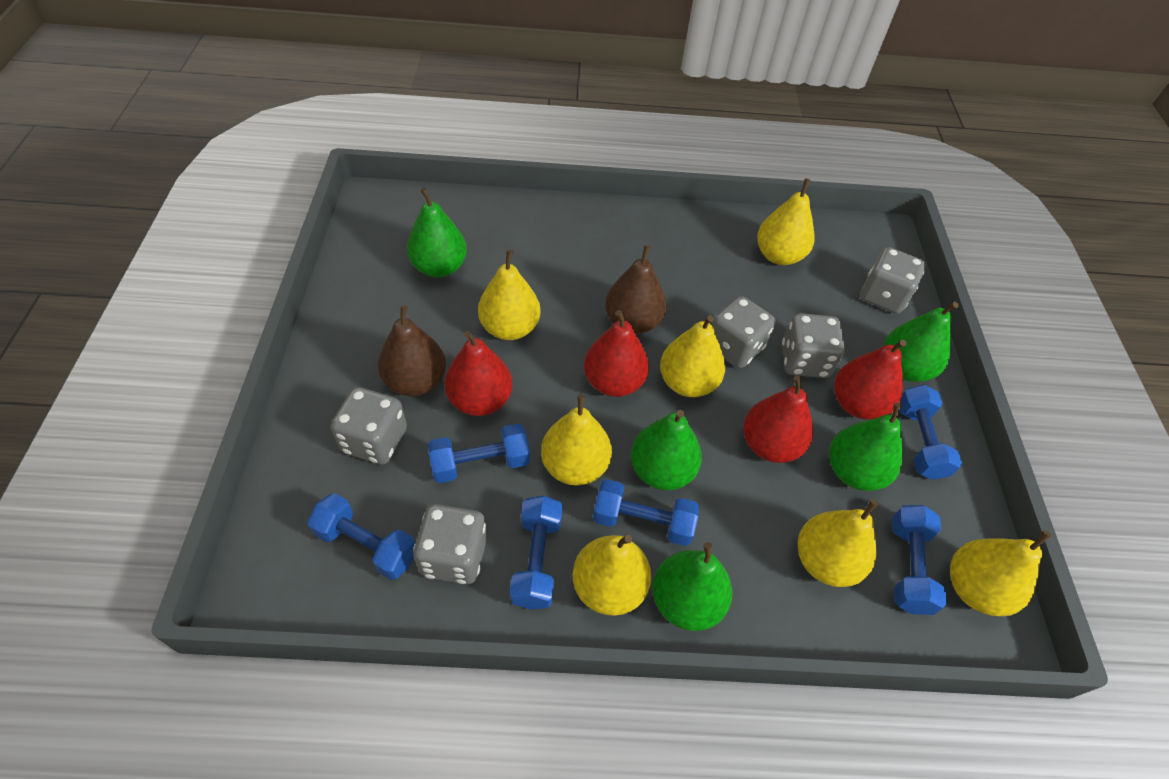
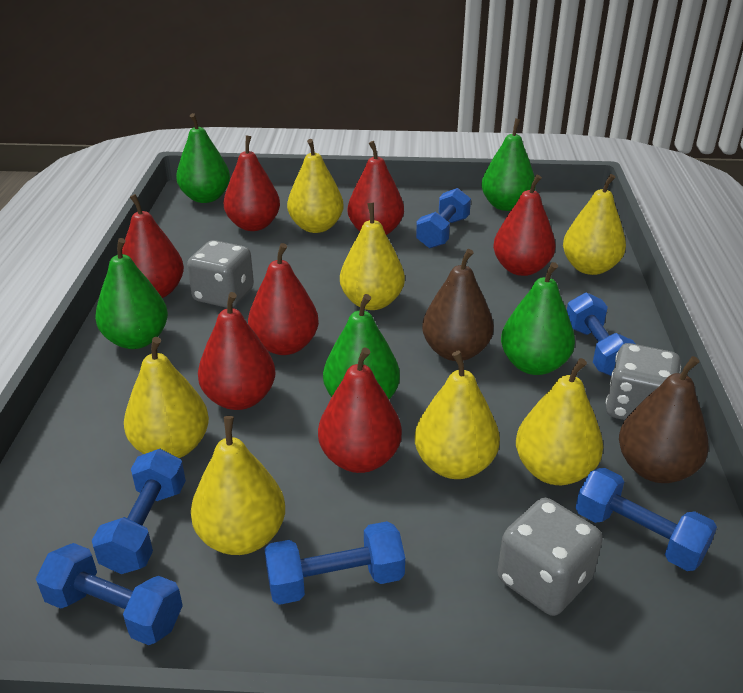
grey dice: [331,387,407,465] [413,504,487,584] [712,296,776,368] [782,313,845,378] [860,247,926,314] = 5 -> [187,240,254,308] [497,498,603,616] [606,343,681,420] = 3
red pear: [444,331,513,416] [584,310,649,397] [743,376,813,463] [834,340,907,420] = 4 -> [122,194,184,298] [198,292,276,410] [224,135,280,231] [248,243,319,355] [318,347,402,473] [348,141,404,235] [493,175,555,276] = 7

